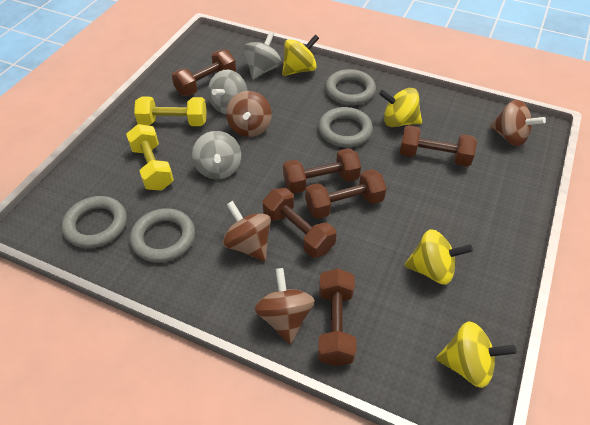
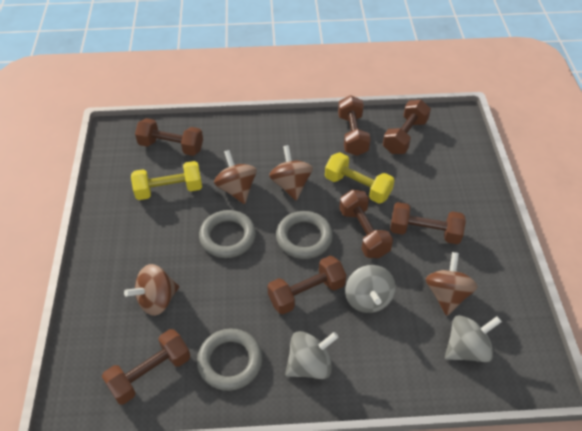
brown dumbbell: [172,49,236,96] [263,188,337,258] [283,148,361,194] [305,169,387,219] [318,268,356,366] [400,125,477,167] = 6 -> [102,329,190,405] [135,118,203,156] [267,256,346,314] [338,95,371,156] [339,190,393,258] [383,100,431,154] [390,202,466,244] = 7
grey ring: [62,196,127,248] [130,208,195,263] [318,107,373,147] [325,69,376,105] = 4 -> [197,329,263,391] [199,210,256,258] [276,211,333,259] = 3
yellow spinning top: [282,34,319,76] [379,88,422,127] [405,229,473,285] [436,321,517,388] = 4 -> none = 0

